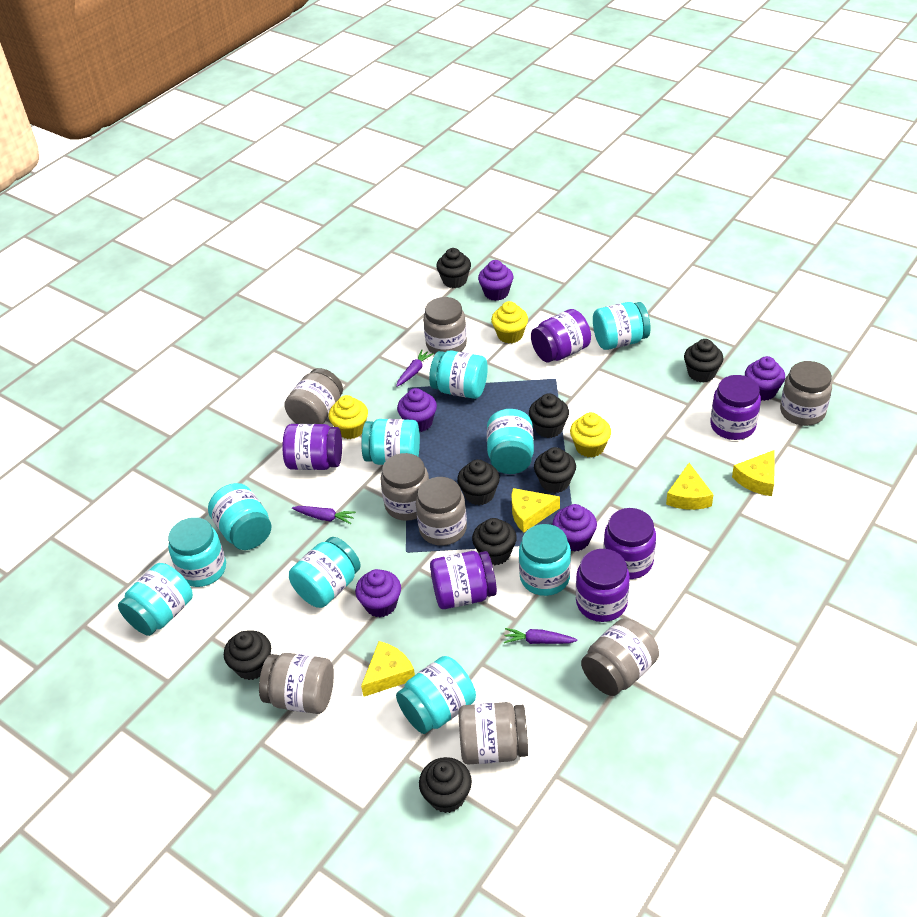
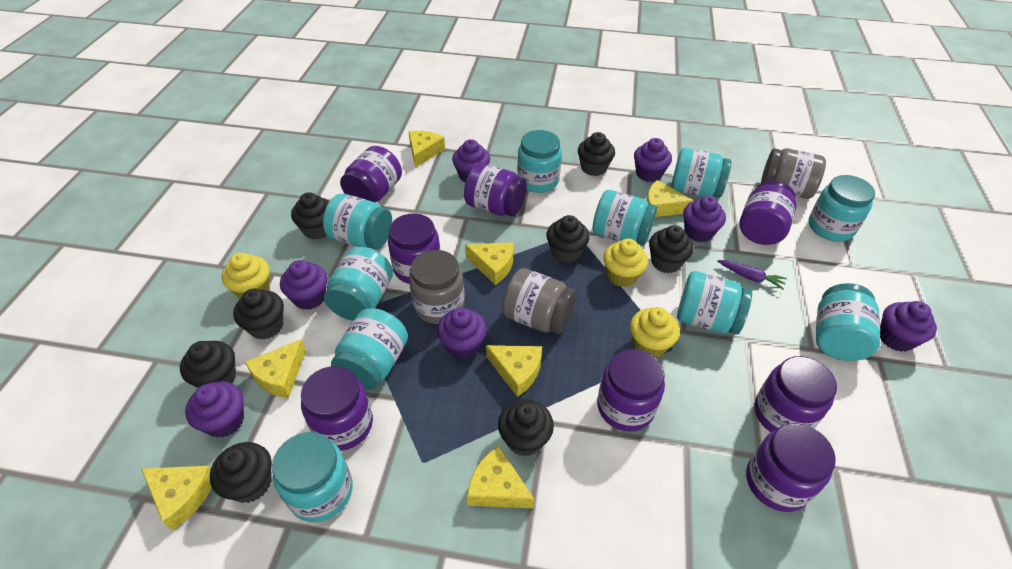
grey jar: [259,653,334,714] [284,368,343,424] [381,453,429,521] [416,477,467,546] [423,297,467,354] [459,702,528,764] [581,618,659,696] [780,361,832,426] = 8 -> [409,250,465,324] [502,268,576,334] [761,148,826,199] = 3
purple carrot: [292,506,356,524] [396,350,434,387] [504,628,578,644] = 3 -> [717,260,787,290] = 1
purple cupcake: [355,569,401,617] [397,388,437,432] [478,260,513,301] [552,504,597,552] [745,356,785,401] = 5 -> [185,381,244,438] [280,260,327,310] [437,308,487,359] [452,139,490,182] [634,138,672,182] [683,196,726,242] [880,301,937,352] = 7
purple jar: [282,424,342,470] [430,551,497,609] [531,309,591,363] [576,549,630,622] [603,508,656,579] [710,375,761,440] = 6 -> [301,366,373,451] [340,146,402,202] [388,213,440,284] [464,163,527,217] [597,349,665,432] [739,181,797,245] [746,423,836,512] [754,356,837,432] = 8
yellow cheese: [361,641,415,697] [512,488,560,533] [666,463,714,510] [732,450,775,496] = 4 -> [141,466,212,530] [245,339,306,398] [408,131,445,168] [465,242,514,285] [467,446,534,509] [486,345,542,397] [647,180,694,217] = 7

